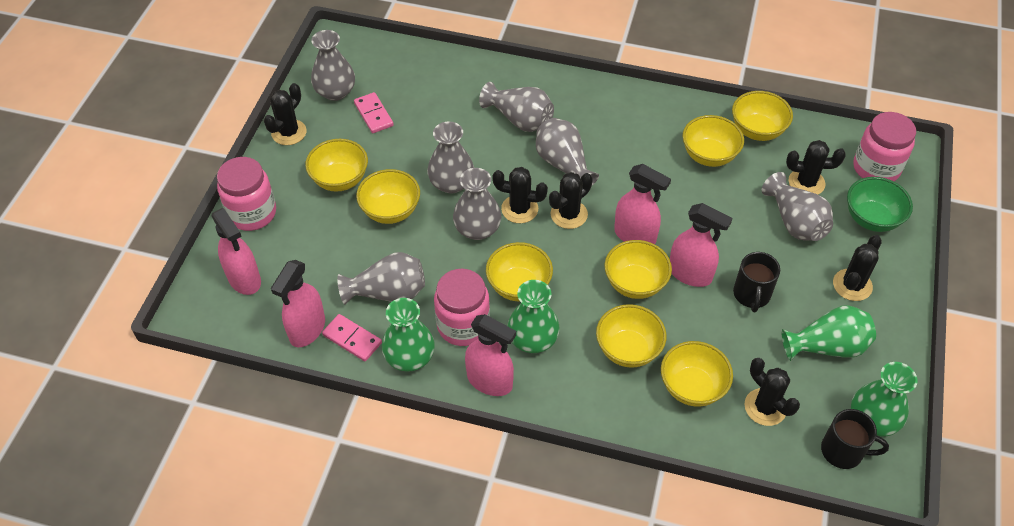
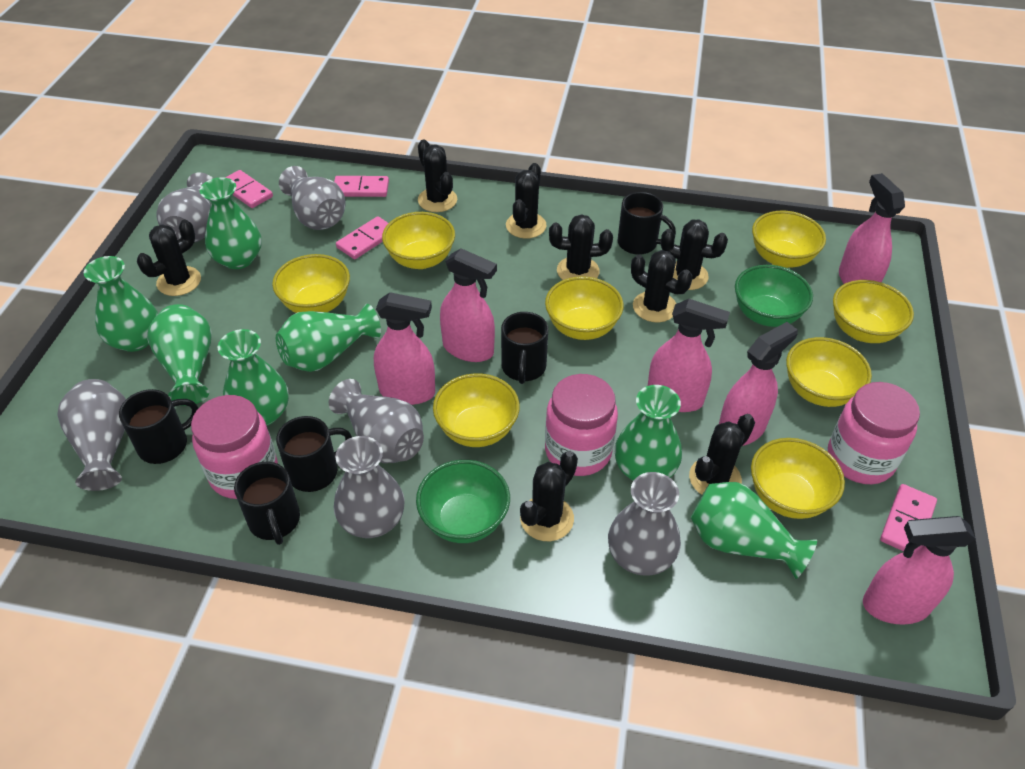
black cactus: [264,83,307,145] [492,167,548,223] [549,172,593,229] [744,358,800,426] [786,140,846,194] [833,235,882,301] = 6 -> [137,220,201,296] [418,139,457,212] [506,163,547,239] [520,451,578,541] [549,214,613,280] [631,250,692,322] [661,219,728,290] [689,414,755,495] = 8
black mug: [733,252,780,312] [821,409,889,469] = 2 -> [119,389,198,464] [234,462,300,545] [276,416,352,492] [501,312,548,384] [618,192,676,255] = 5
green bowl: [847,177,913,232] = 1 -> [416,460,510,543] [735,265,813,327] = 2
green vase: [382,298,435,372] [507,280,560,353] [781,305,876,361] [851,362,918,437] = 4 -> [84,256,158,352] [147,304,212,406] [200,177,262,269] [218,329,289,426] [276,304,381,372] [615,385,682,481] [691,482,817,579] = 7
grey vase: [311,30,355,101] [337,252,425,304] [427,121,474,194] [453,168,501,240] [479,82,554,132] [536,118,599,185] [762,172,833,241] = 7 -> [57,379,126,491] [156,172,213,242] [279,166,345,230] [329,379,424,463] [334,436,405,538] [608,472,681,576] = 6
pink domino: [322,314,382,361] [354,92,394,133] = 2 -> [225,170,273,208] [334,176,389,197] [336,216,388,259] [880,484,937,551] = 4
pink spray bottle: [211,208,261,295] [271,260,325,347] [465,314,516,396] [614,164,671,244] [670,203,732,287] = 5 -> [374,292,435,405] [440,248,497,362] [648,299,730,412] [719,322,798,446] [839,173,905,284] [863,516,976,624] = 6

